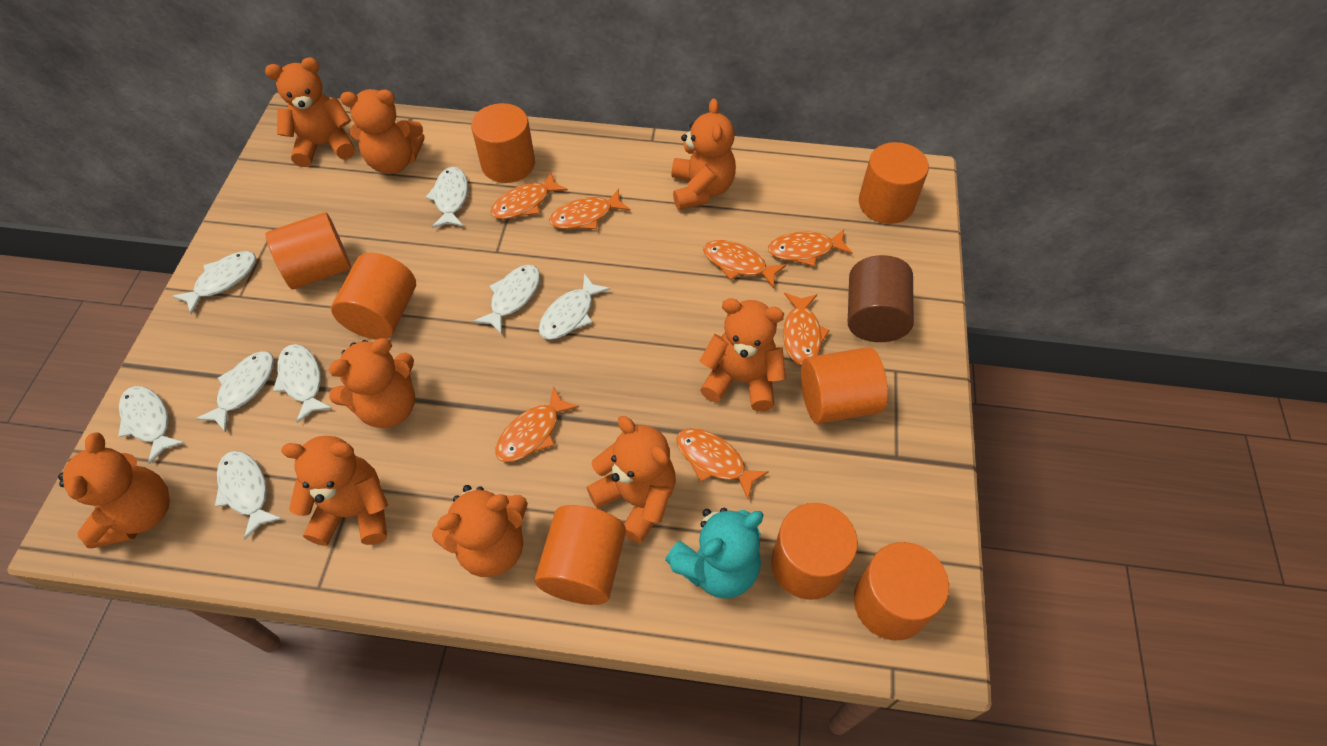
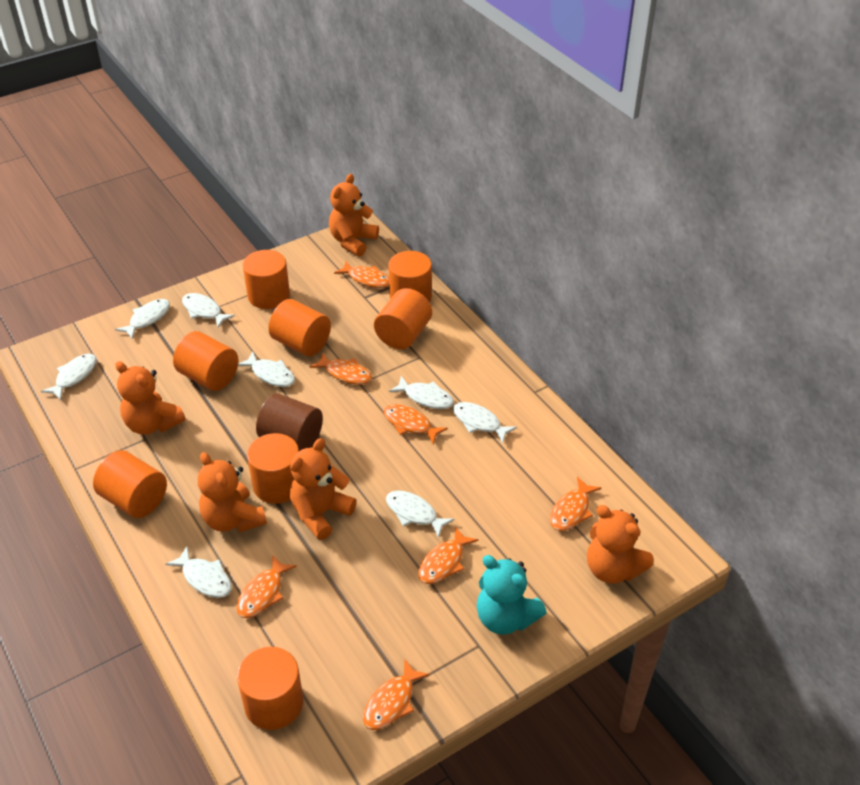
orange teddy bear: [58,433,170,548] [265,57,355,167] [281,436,388,546] [328,338,415,428] [340,89,425,174] [432,485,528,577] [586,416,676,544] [671,98,736,210] [700,298,786,411] = 9 -> [115,361,186,435] [198,452,267,532] [290,438,357,540] [329,174,379,256] [587,505,653,584] = 5

